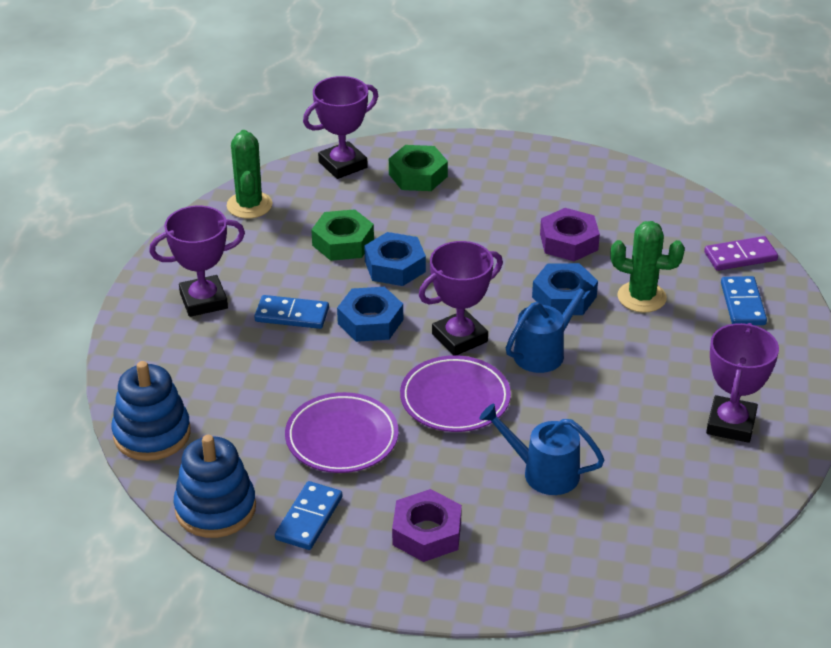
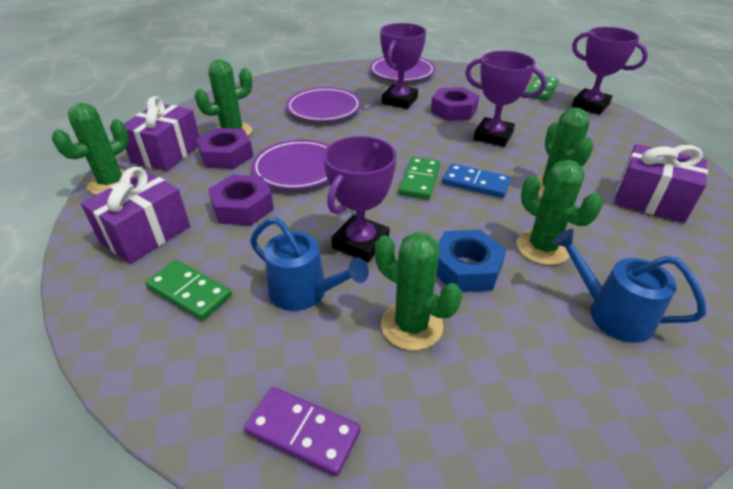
blue domino: [254,295,329,329] [275,481,342,550] [721,276,767,325] = 3 -> [442,164,511,198] = 1
blue nut: [337,287,403,342] [364,232,426,286] [532,263,598,315] = 3 -> [436,229,506,292] = 1
blue stacking toy: [111,361,191,461] [174,435,256,538] = 2 -> none = 0
green cactus: [227,130,272,219] [610,221,685,313] = 2 -> [52,103,134,195] [195,59,253,136] [375,232,462,350] [516,160,603,265] [537,108,594,197] = 5
green domino: none = 0 -> [145,260,232,320] [399,157,440,199] [525,75,559,101] = 3
green nut: [311,209,374,261] [389,145,448,191] = 2 -> none = 0
purple gift: none = 0 -> [81,167,190,263] [124,96,200,171] [614,144,708,223] = 3
purple nut: [392,489,462,562] [540,208,600,261] = 2 -> [196,128,253,169] [208,175,274,225] [431,87,479,121] = 3
purple plate: [285,392,399,473] [400,355,511,432] = 2 -> [252,140,329,189] [286,87,361,122] [370,57,435,81] = 3

